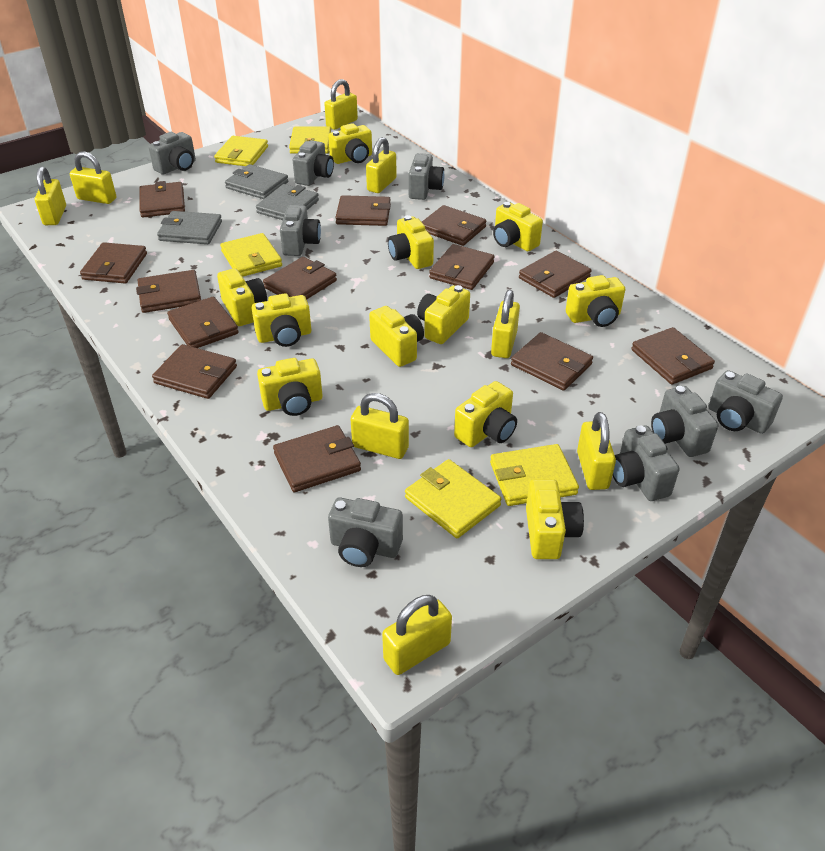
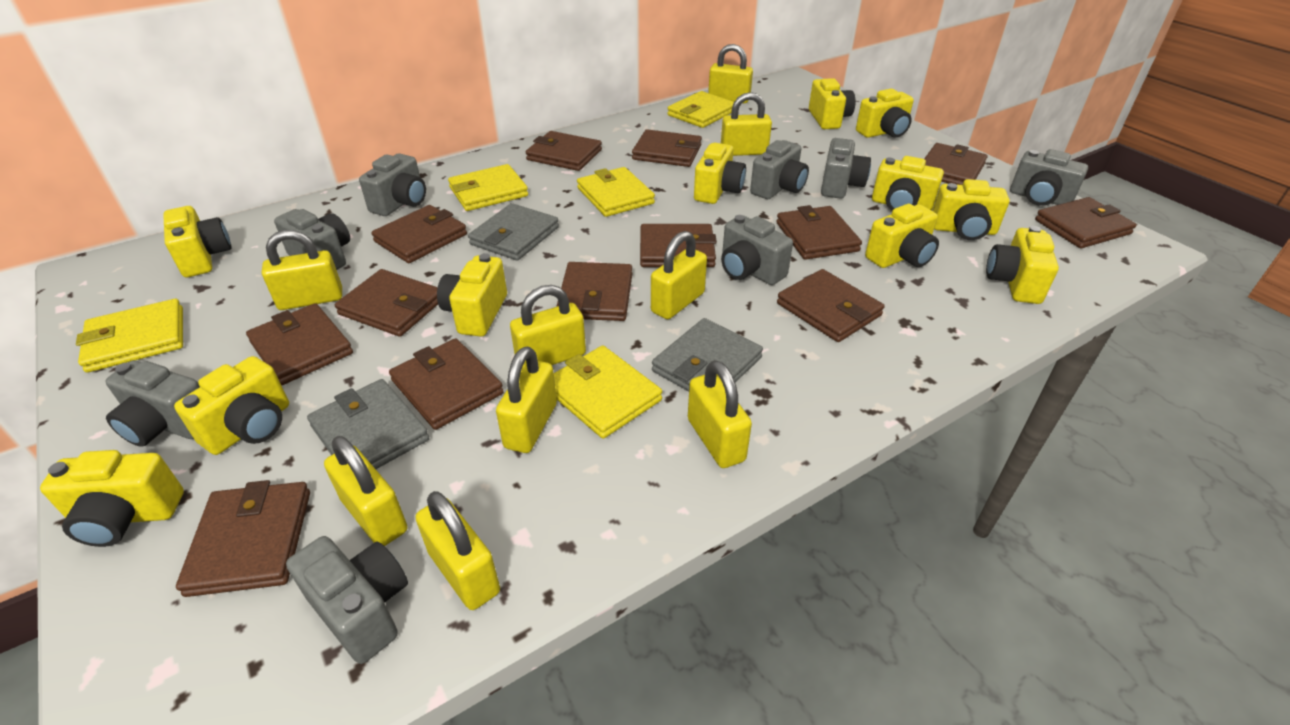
yellow padlock: [35,166,66,225] [70,151,116,204] [324,79,358,130] [350,393,409,459] [366,137,397,193] [382,595,452,675] [491,290,520,358] [577,412,616,490] = 8 -> [262,230,342,310] [324,436,407,546] [416,491,500,610] [496,347,557,453] [510,285,586,365] [651,231,707,319] [688,360,752,468] [708,44,753,103] [721,92,772,156] = 9

